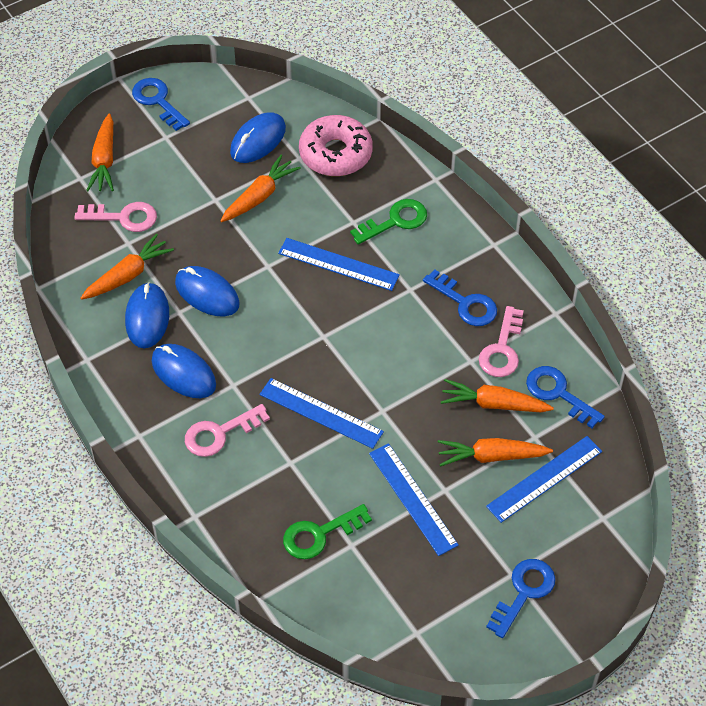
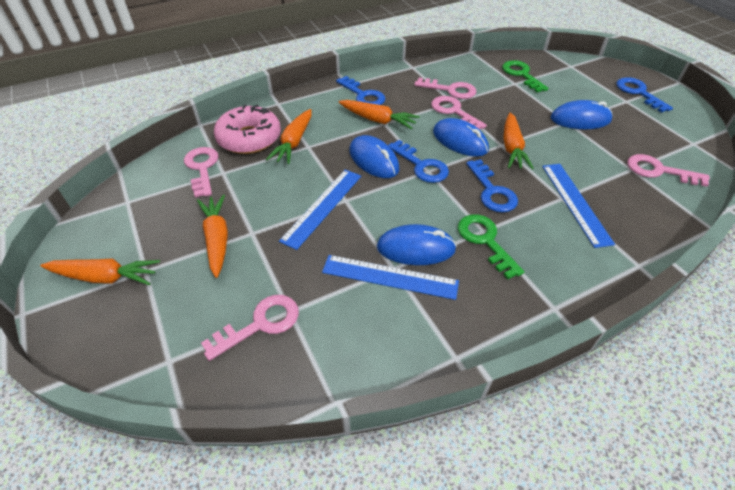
blue ruler: [259,378,384,449] [278,238,400,291] [369,443,459,556] [486,436,602,523] = 4 -> [279,170,361,250] [322,255,459,300] [542,164,615,248] = 3
pink key: [75,202,157,232] [185,404,270,457] [479,306,524,377] = 3 -> [184,147,219,197] [201,295,299,361] [414,78,476,99] [431,96,487,130] [627,154,710,187] = 5

